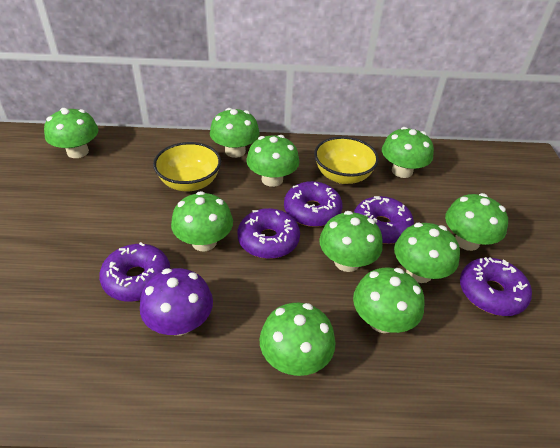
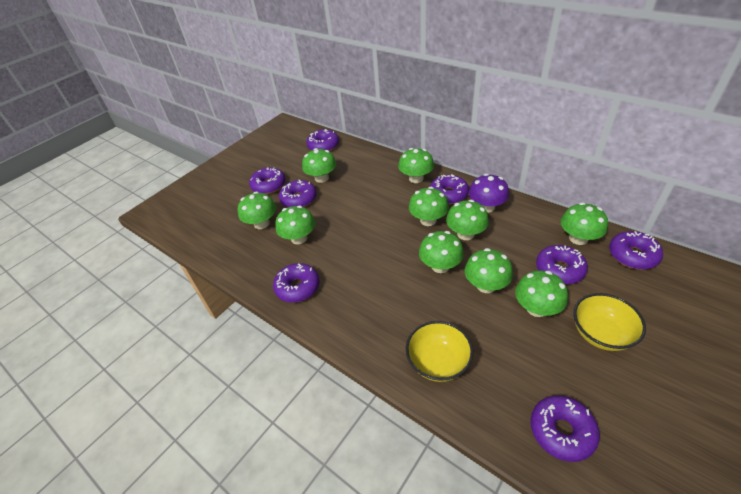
purple donut: [99,242,170,302] [237,208,300,259] [284,181,343,227] [354,196,414,244] [460,257,532,316] = 5 -> [249,167,286,194] [273,263,320,303] [279,180,317,207] [306,129,339,151] [430,174,469,204] [530,395,600,462] [536,245,588,284] [609,231,663,269] = 8

